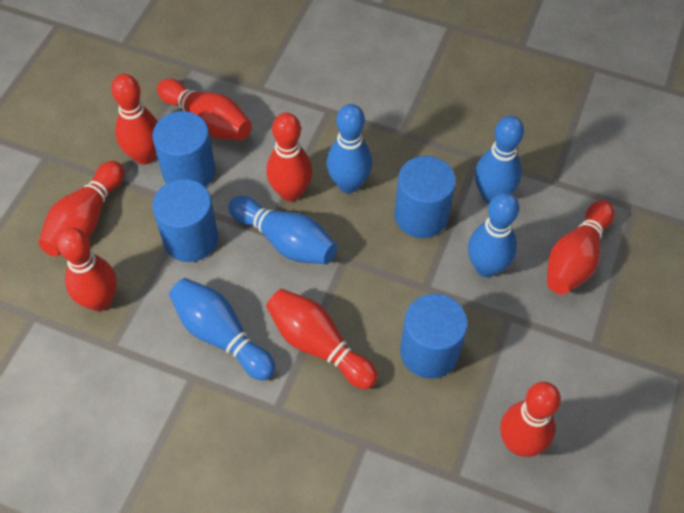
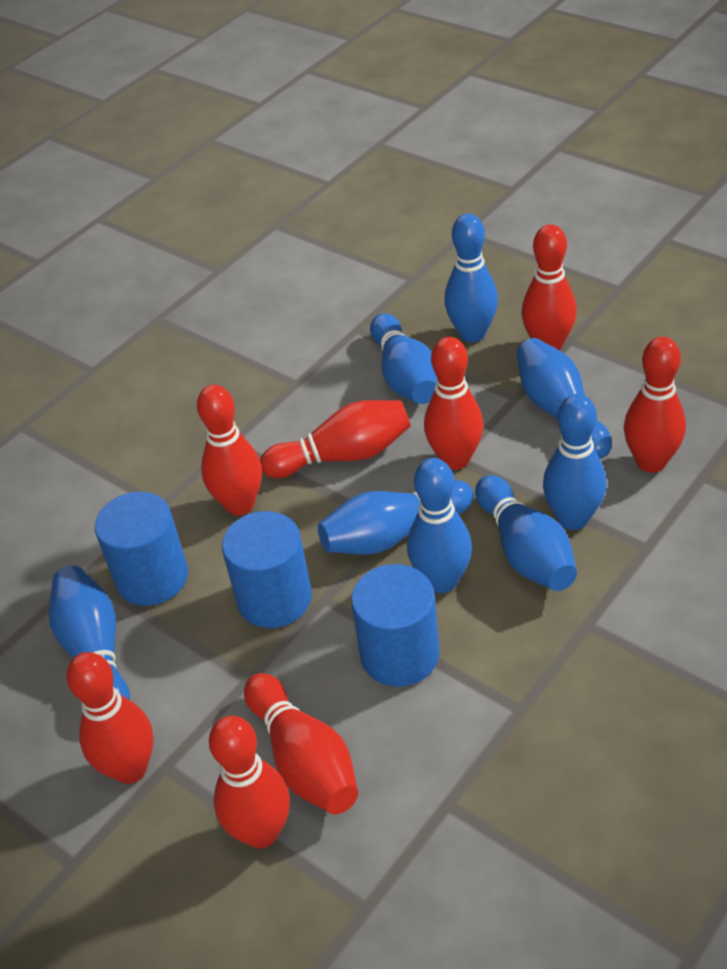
blue bowling pin: [169,278,276,380] [228,196,337,264] [326,104,372,193] [468,192,519,277] [475,116,524,203] = 5 -> [49,566,130,700] [318,480,474,555] [370,313,437,404] [407,458,472,593] [444,213,498,342] [475,475,577,591] [516,338,612,459] [543,394,606,530] = 8
blue cylinder: [152,111,215,187] [152,179,218,262] [394,156,456,238] [400,294,468,379] = 4 -> [95,492,188,606] [222,511,312,628] [351,564,440,687] = 3

